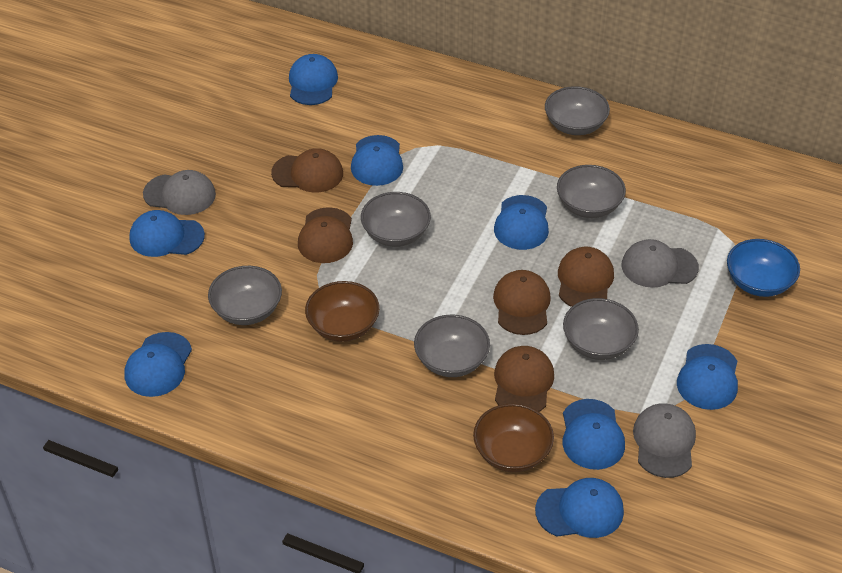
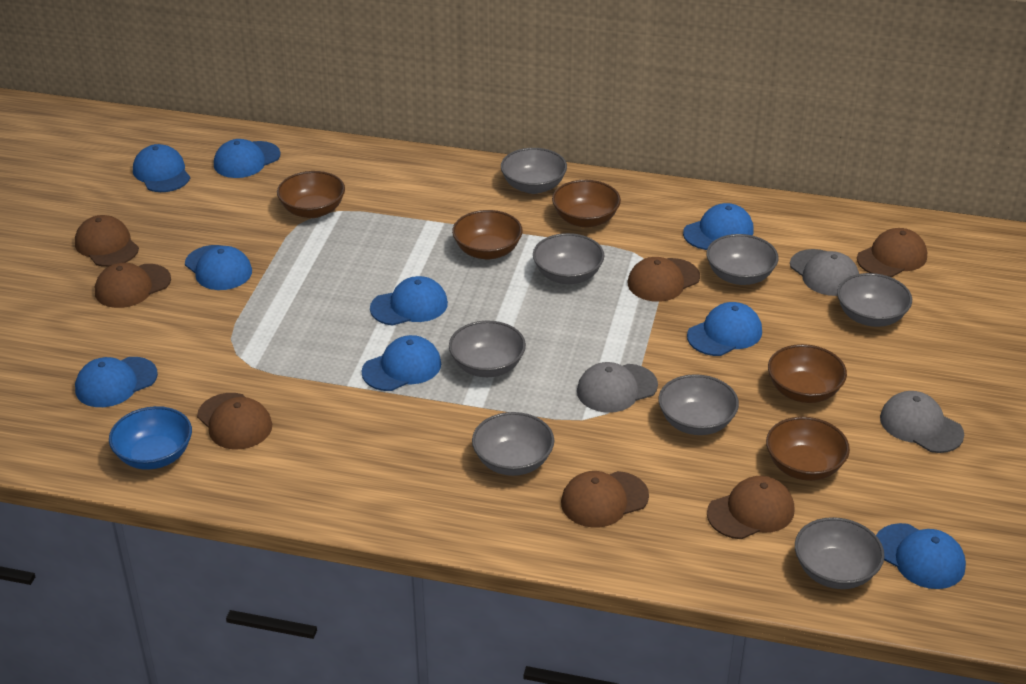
blue cap: [124,332,192,397] [129,210,205,257] [289,54,338,105] [351,135,403,186] [494,195,549,250] [535,478,624,538] [562,399,625,470] [677,344,738,410] = 8 -> [75,357,158,407] [133,144,190,192] [185,245,252,290] [214,139,280,178] [362,335,441,391] [370,276,448,326] [683,203,754,250] [687,302,762,356] [876,523,966,589] = 9
brown bowl: [305,281,380,342] [473,403,554,472] = 2 -> [277,171,345,218] [452,210,523,260] [552,180,621,228] [766,417,850,481] [768,344,847,403] = 5
brown cap: [271,148,343,193] [298,207,353,263] [493,270,551,335] [494,346,554,412] [558,247,614,307] = 5 -> [75,215,139,267] [95,263,171,308] [197,393,272,449] [561,471,649,528] [628,257,700,302] [707,476,794,539] [857,228,927,277] = 7
grey bowl: [208,266,282,325] [361,192,431,247] [414,315,490,377] [545,86,610,135] [557,165,626,218] [563,298,639,360] = 6 -> [449,320,526,377] [472,412,554,476] [501,148,567,194] [533,233,604,284] [658,374,739,435] [706,234,779,285] [795,517,884,589] [837,273,912,327] = 8

